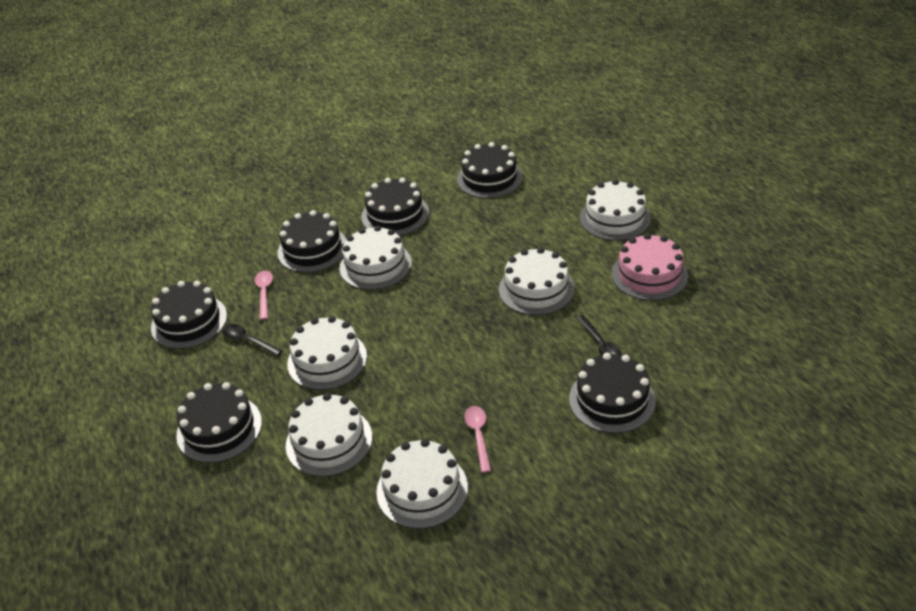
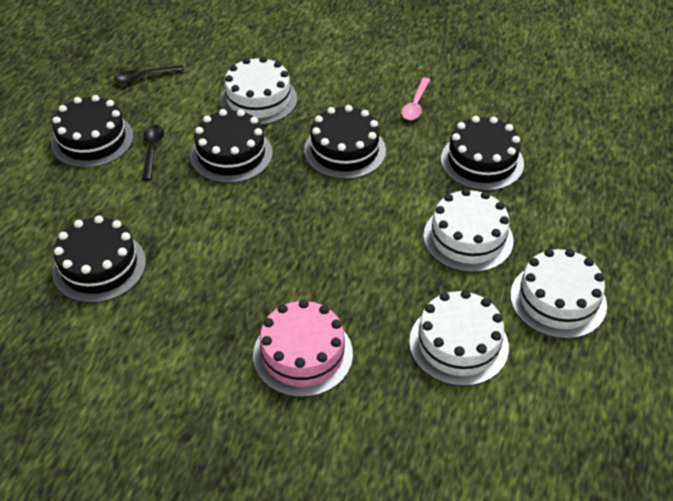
black cake: [151,281,227,349] [176,382,262,463] [277,210,347,273] [361,177,429,236] [457,142,523,198] [569,353,656,433] = 6 -> [51,95,134,168] [52,215,146,303] [190,109,272,183] [304,105,386,179] [441,116,524,191] = 5
pink spoon: [255,271,273,320] [464,406,491,473] = 2 -> [401,77,430,120] = 1
white cake: [286,393,372,477] [287,316,367,390] [340,225,412,290] [376,439,468,529] [499,247,575,315] [580,179,651,241] = 6 -> [220,56,297,125] [409,290,509,386] [423,188,514,273] [510,249,607,339] = 4

